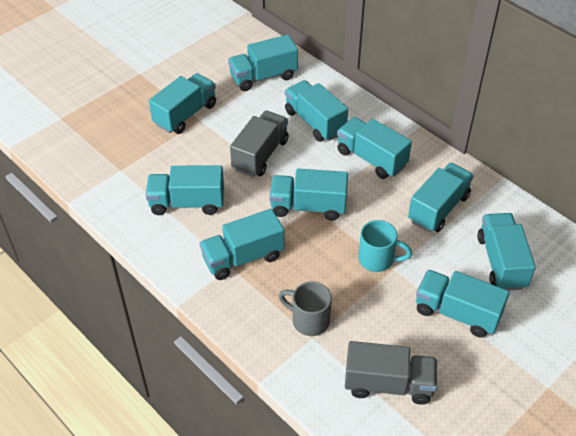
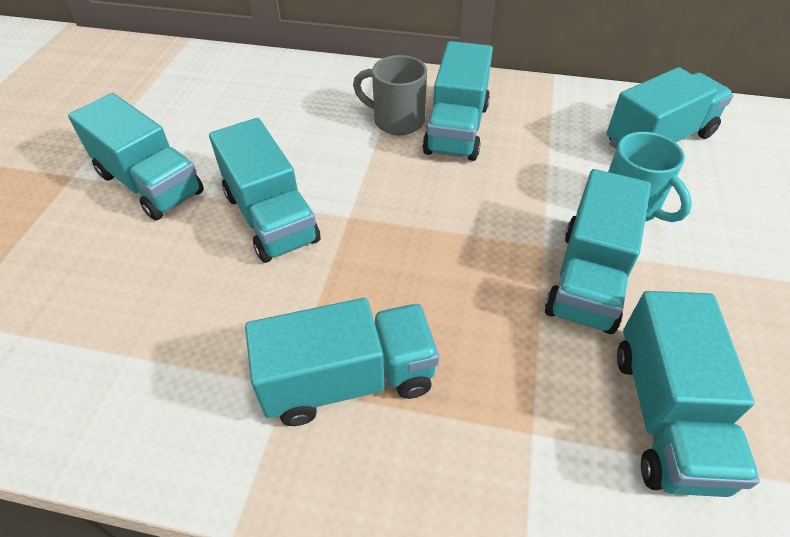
grey truck: [230,111,289,177] [345,341,437,405] = 2 -> none = 0
turquoise truck: [145,165,224,215] [149,73,216,134] [199,209,284,280] [228,35,298,91] [270,169,348,221] [285,80,348,142] [337,117,412,179] [408,163,474,232] [416,270,510,338] [477,213,536,291] = 10 -> [68,93,204,220] [209,118,321,263] [245,298,439,426] [423,41,493,161] [545,169,651,334] [606,67,734,149] [617,291,760,497] = 7

